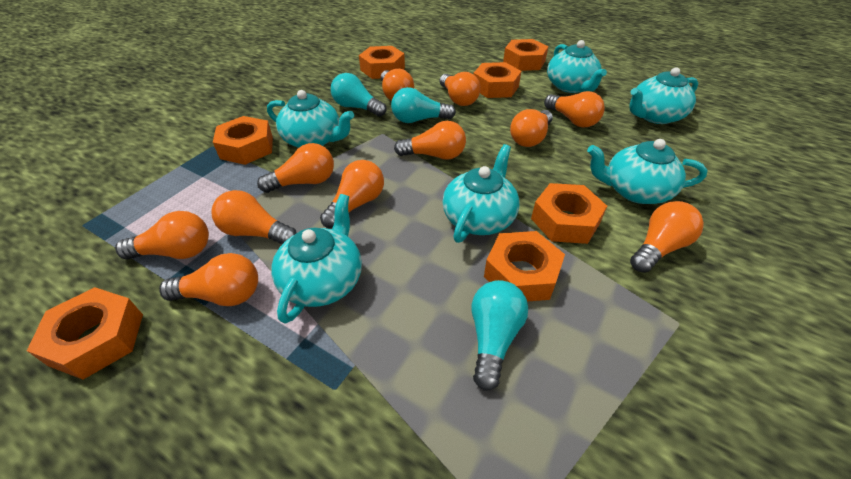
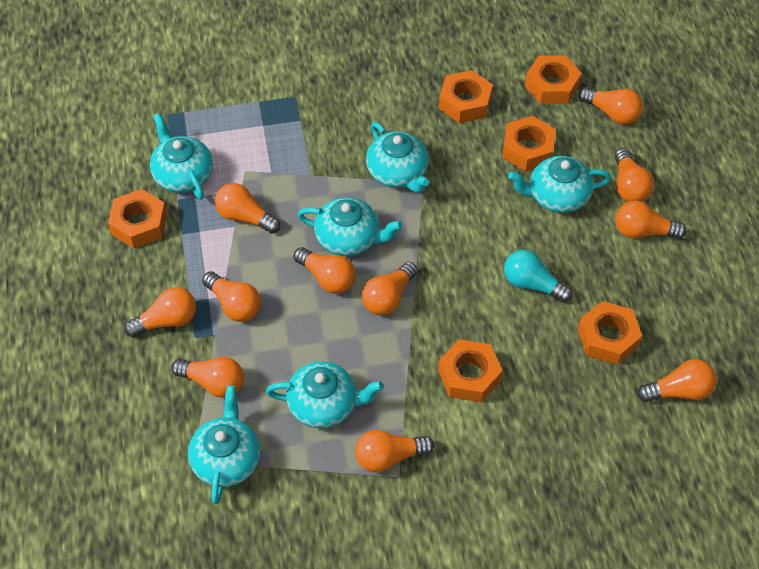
orange nut: [27,287,143,379] [213,116,273,165] [359,46,405,79] [473,62,521,98] [484,231,565,301] [503,39,549,71] [531,183,607,244] = 7 -> [108,189,167,248] [438,339,503,402] [439,70,493,123] [502,116,556,172] [525,55,582,104] [578,301,642,365] = 6
turquoise light bulb: [331,73,386,117] [391,87,456,123] [471,280,528,391] = 3 -> [504,250,573,303] = 1

